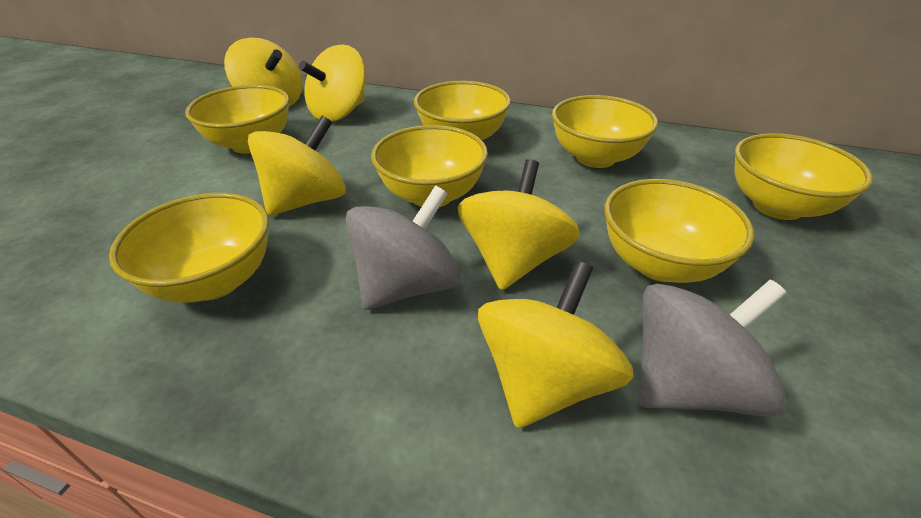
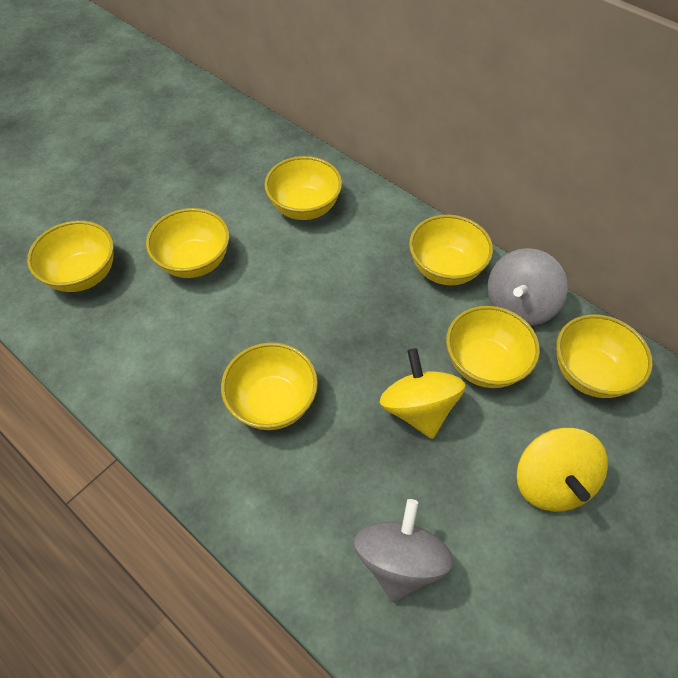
yellow spinning top: [224,38,303,107] [248,115,346,216] [299,45,366,121] [458,159,580,290] [478,261,634,428] = 5 -> [379,348,466,439] [517,428,608,512] = 2

